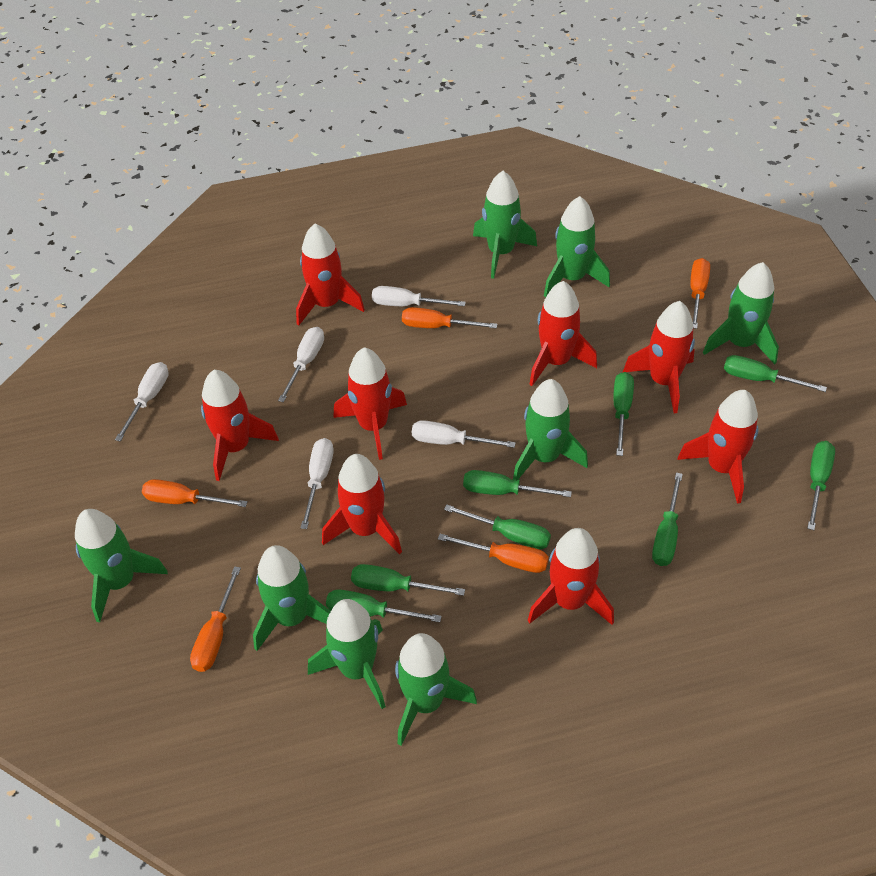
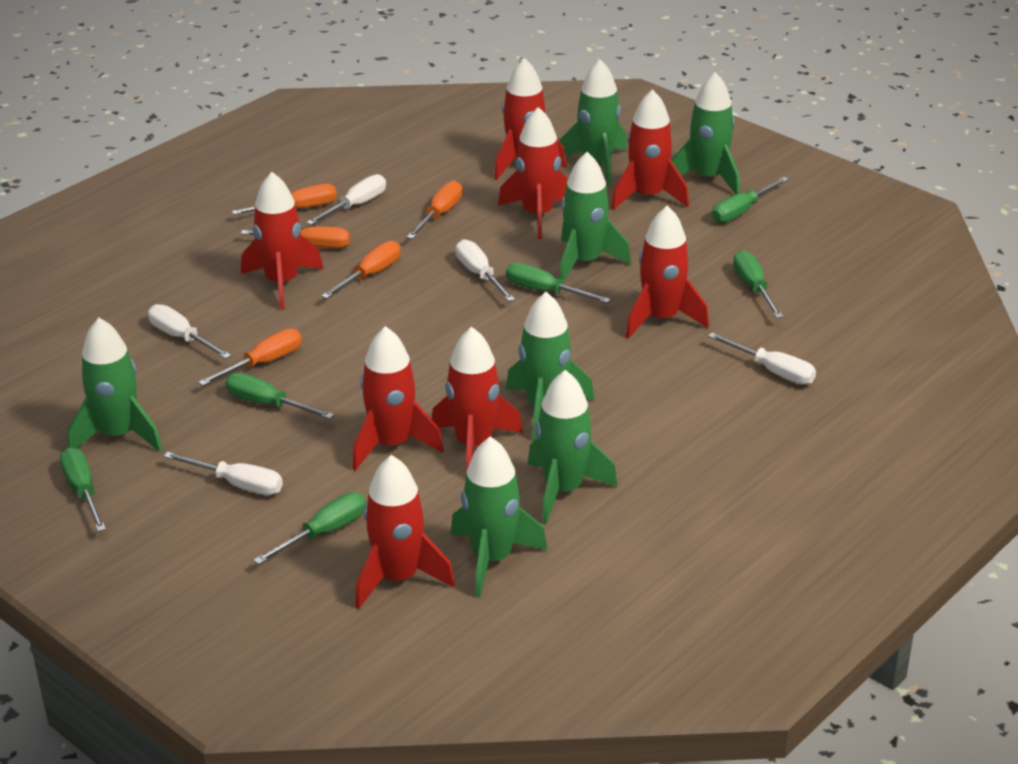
green rocket: [75,509,168,622] [253,545,331,651] [308,599,386,709] [395,633,477,746] [473,171,537,279] [513,379,588,481] [544,196,610,297] [703,262,779,364] = 8 -> [68,318,162,452] [450,436,548,598] [506,292,595,440] [528,370,618,524] [559,59,627,186] [559,152,631,283] [671,72,740,194] = 7
green screwdriver: [326,589,442,622] [351,564,465,596] [444,504,551,550] [463,470,572,497] [614,372,634,456] [652,473,683,566] [724,355,827,392] [807,441,835,530] = 8 -> [60,447,106,532] [225,373,334,419] [253,493,366,565] [506,263,611,303] [712,177,789,223] [733,250,783,318] = 6

